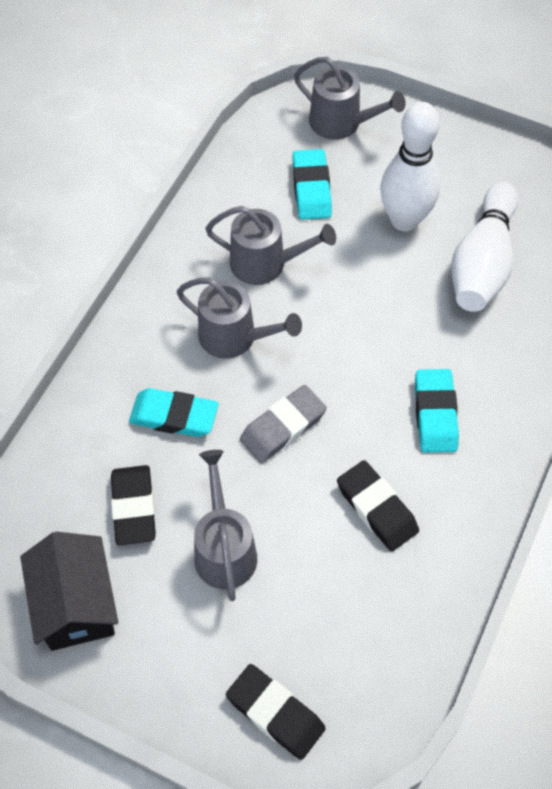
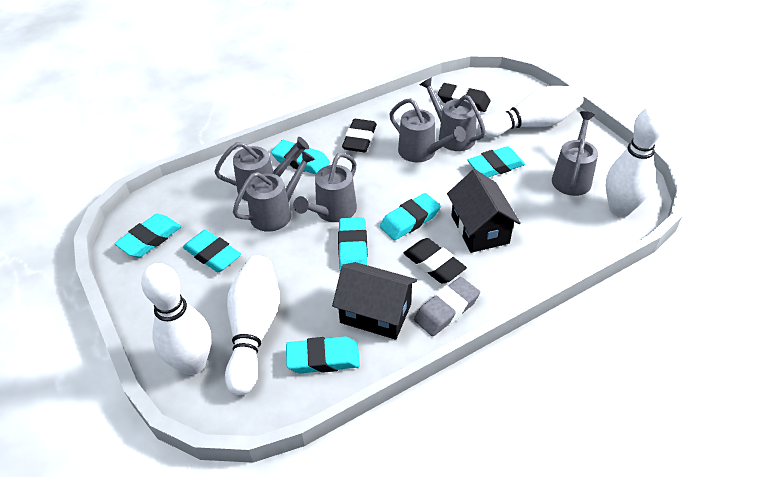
black house: [20,532,118,651] = 1 -> [332,262,417,340] [447,169,521,253] = 2
grey watering can: [177,277,302,359] [194,450,257,601] [205,206,336,285] [294,57,406,140] = 4 -> [214,137,309,201] [233,150,315,232] [293,153,357,222] [389,98,466,162] [420,77,486,151] [552,111,598,196] = 6
turquoise eraser: [129,388,218,437] [292,149,332,220] [415,369,459,453] = 3 -> [114,214,181,257] [183,230,241,272] [271,140,330,175] [286,336,360,374] [338,217,368,271] [380,193,441,240] [468,146,525,177] = 7
white bowling pin: [380,102,440,231] [451,182,518,312] = 2 -> [141,263,211,375] [225,255,280,395] [477,86,583,138] [606,107,666,217] = 4

